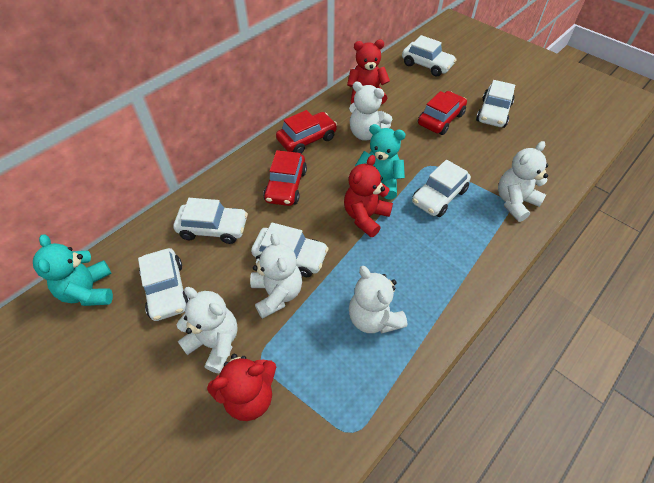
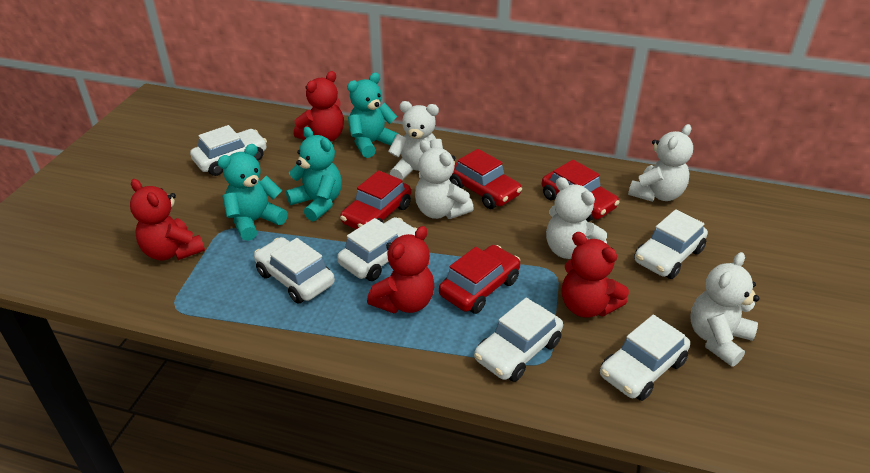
red car: [263,150,307,206] [276,110,337,154] [418,91,467,135] = 3 -> [340,170,411,229] [439,245,520,314] [450,149,522,209] [542,160,620,222] = 4
red teddy bear: [207,354,276,421] [344,155,393,237] [347,40,390,104] = 3 -> [130,179,205,261] [293,71,344,142] [367,226,434,313] [562,232,629,318] = 4
turquoise teddy bear: [33,234,113,306] [355,124,406,199] = 2 -> [218,144,288,241] [286,127,342,221] [347,73,398,158] = 3

